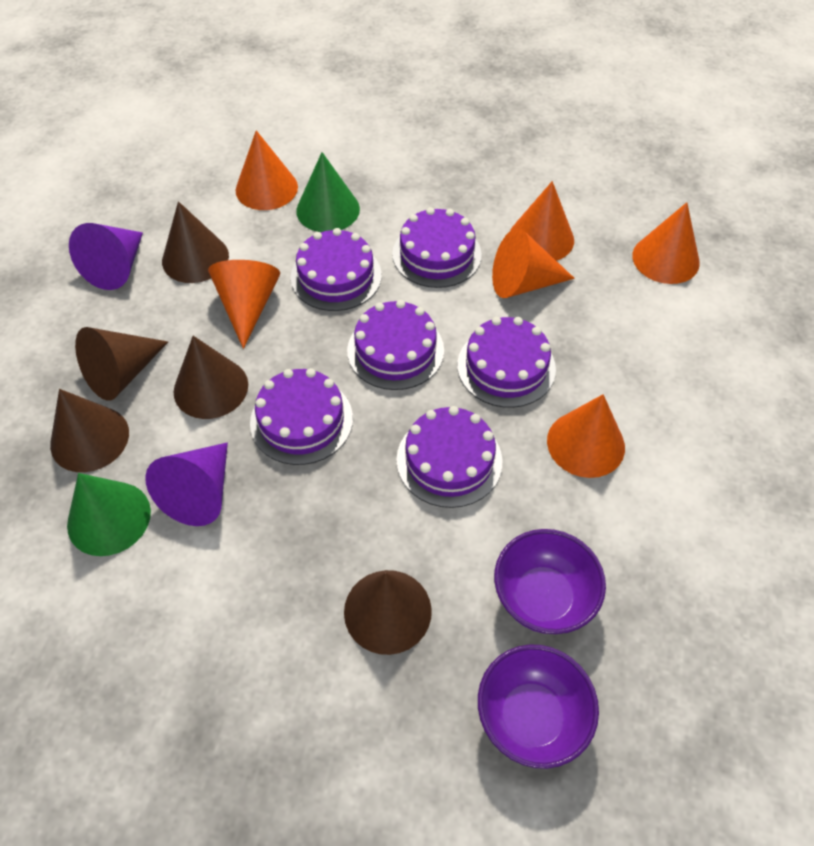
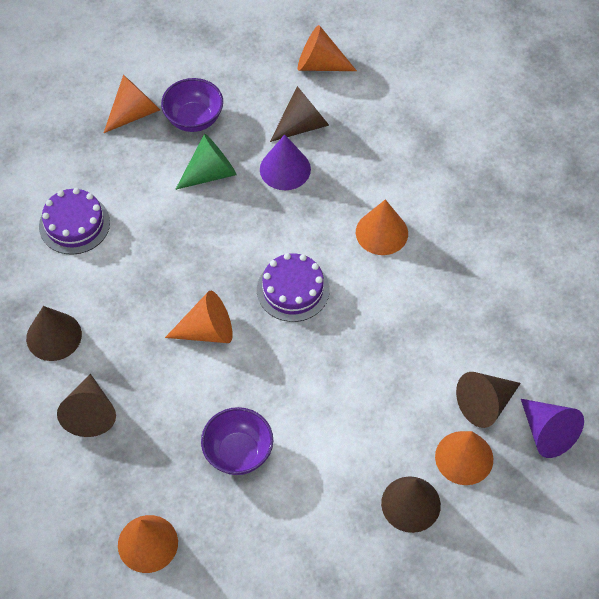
green cone: [67,473,151,556] [296,152,360,232] = 2 -> [175,134,237,190] = 1
purple cake: [250,368,353,465] [291,228,382,311] [347,300,444,390] [392,207,482,288] [396,406,502,508] [457,317,556,408] = 6 -> [39,188,110,255] [257,253,330,322] = 2

